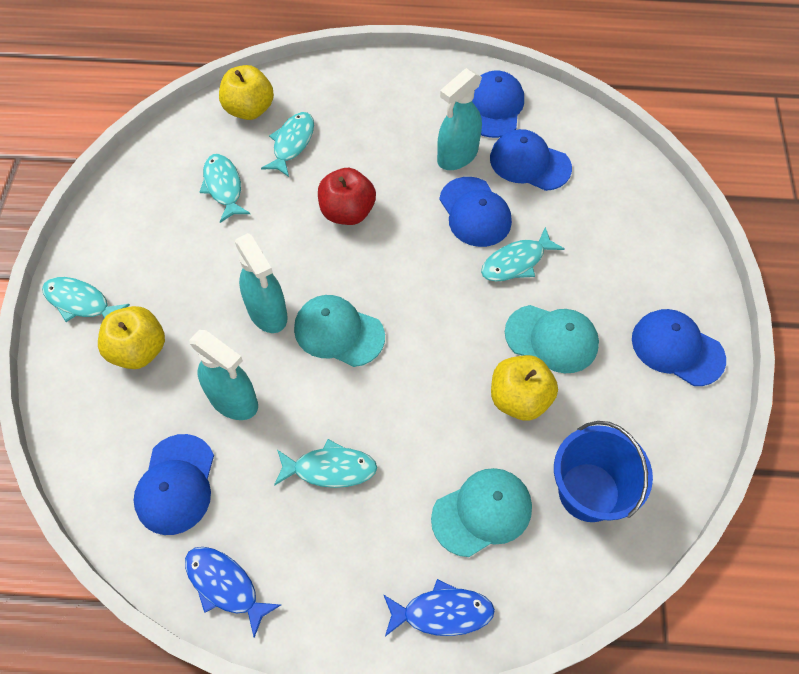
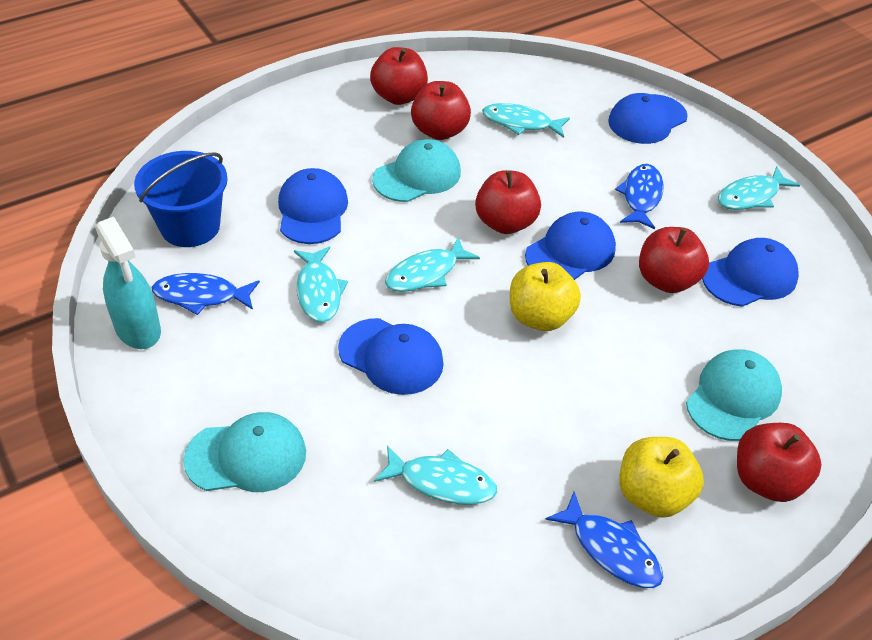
blue fish: [185,547,281,638] [383,579,495,636] = 2 -> [152,273,260,315] [545,492,663,588] [615,164,663,229] = 3
red apple: [318,168,376,225] = 1 -> [370,47,428,105] [411,81,471,140] [475,170,541,234] [639,227,709,293] [737,423,821,502] = 5
turquoise spray bottle: [189,330,258,420] [235,233,288,333] [437,68,482,170] = 3 -> [95,217,161,349] = 1
yellow apple: [98,306,165,369] [219,65,274,120] [491,355,558,421] = 3 -> [510,262,581,331] [619,437,704,518] = 2

